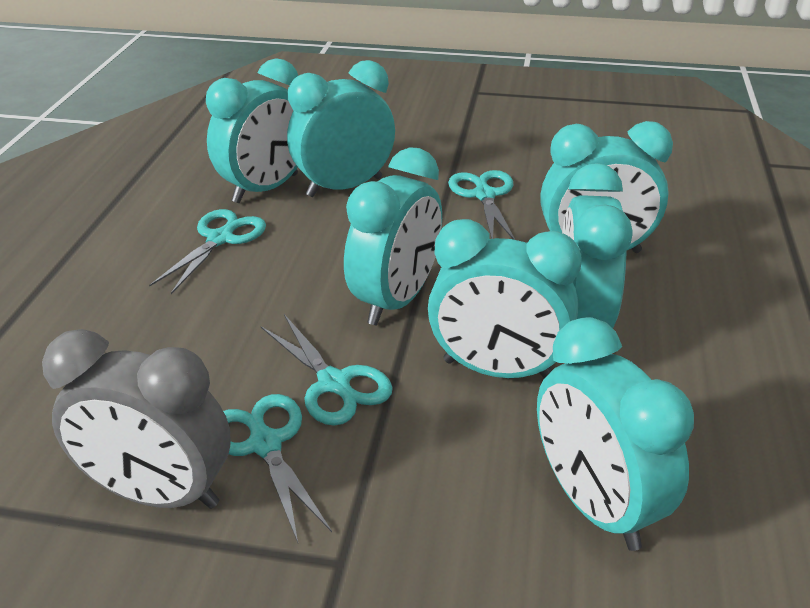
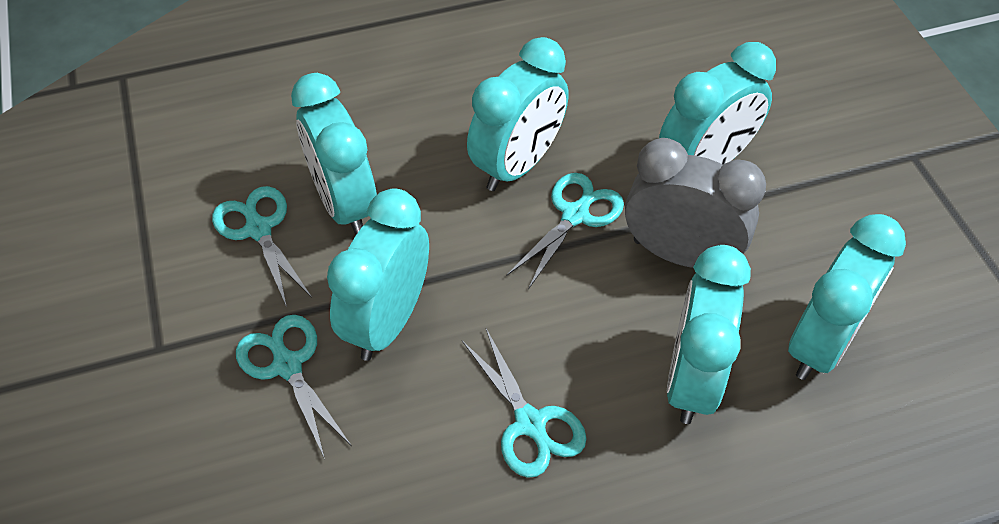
turquoise clock: [206,58,298,203] [287,60,395,197] [344,147,442,326] [428,219,582,379] [537,317,694,551] [541,121,673,253] [562,163,632,328] = 7 -> [291,73,377,235] [327,188,429,361] [467,37,569,191] [659,42,776,164] [667,245,751,424] [788,214,906,380] = 6

